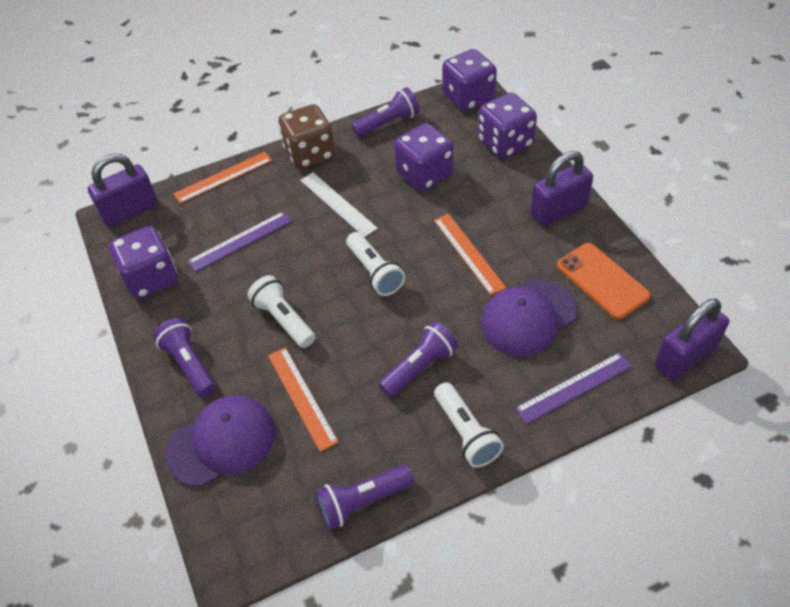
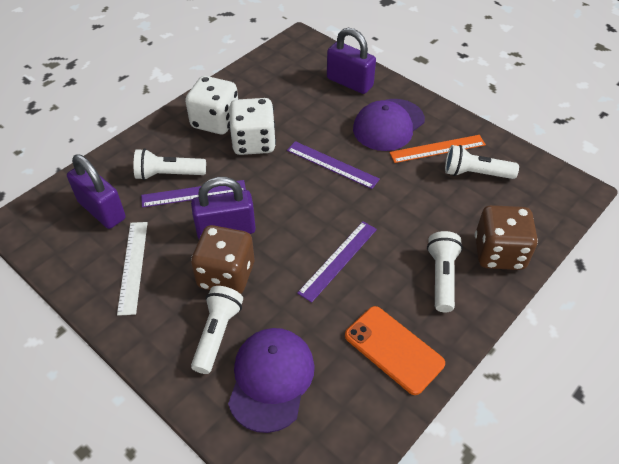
brown dice: [278,104,335,169] = 1 -> [191,225,254,294] [475,205,538,270] = 2
orange ruler: [173,152,272,203] [268,347,339,452] [434,214,506,295] = 3 -> [389,135,486,163] = 1
purple dice: [109,226,178,299] [394,123,453,191] [442,49,497,112] [478,93,537,159] = 4 -> none = 0
purple flashlight: [153,318,216,397] [315,465,414,530] [352,87,419,137] [379,321,458,398] = 4 -> none = 0
purple ruler: [188,212,292,272] [515,352,632,424] = 2 -> [141,180,246,208] [287,141,380,189] [297,221,377,303] = 3
white dice: none = 0 -> [185,76,238,134] [229,98,276,155] = 2
white flashlight: [247,275,315,348] [346,232,405,296] [434,382,504,468] = 3 -> [134,148,206,180] [191,286,243,374] [427,231,463,312] [445,145,519,179] = 4

